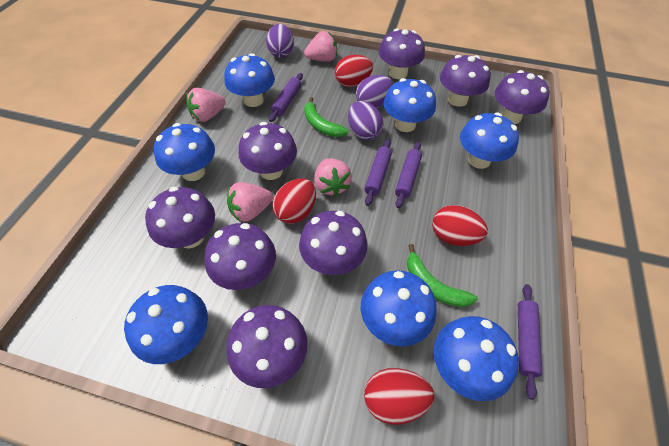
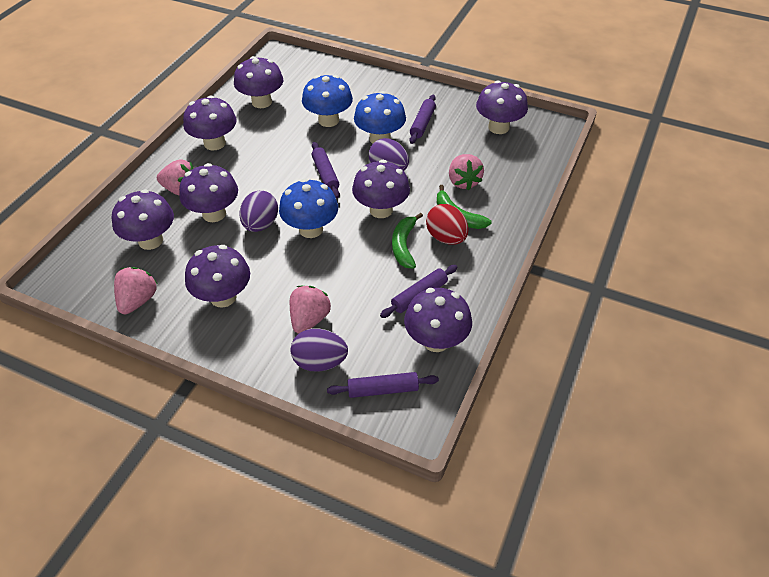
blue mushroom: [124,285,208,364] [154,123,215,181] [224,53,275,107] [361,270,437,346] [384,78,436,132] [434,316,519,401] [460,113,519,169] = 7 -> [279,179,338,238] [302,75,353,127] [354,91,406,144] = 3
red egg: [272,178,316,224] [335,55,373,87] [364,368,434,425] [432,205,488,246] = 4 -> [426,204,468,245] = 1

